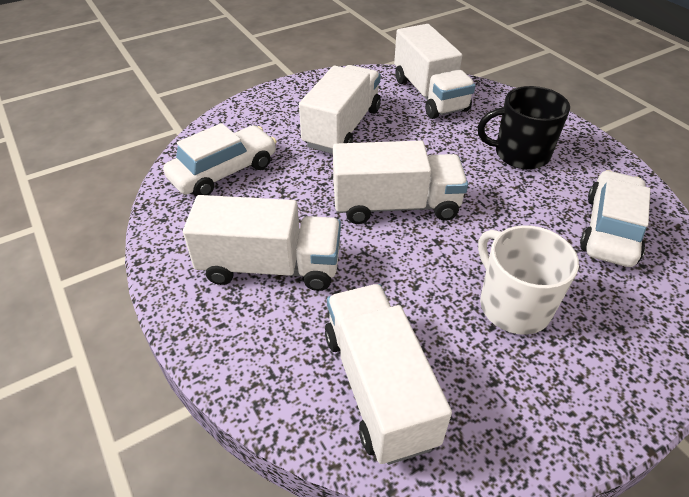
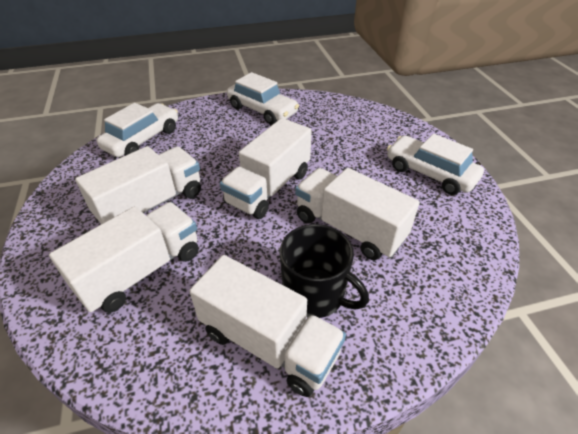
white car: [163,123,277,196] [580,170,650,267] = 2 -> [97,103,178,157] [227,72,299,125] [387,134,484,195] = 3
white mug: [478,225,579,335] = 1 -> none = 0

